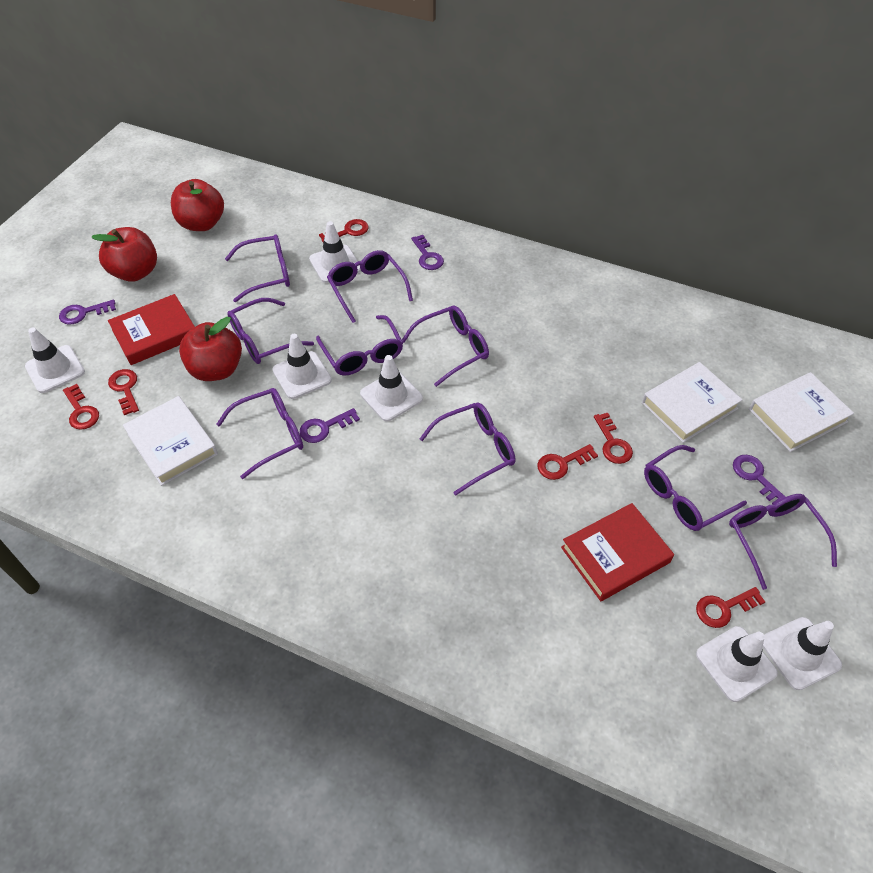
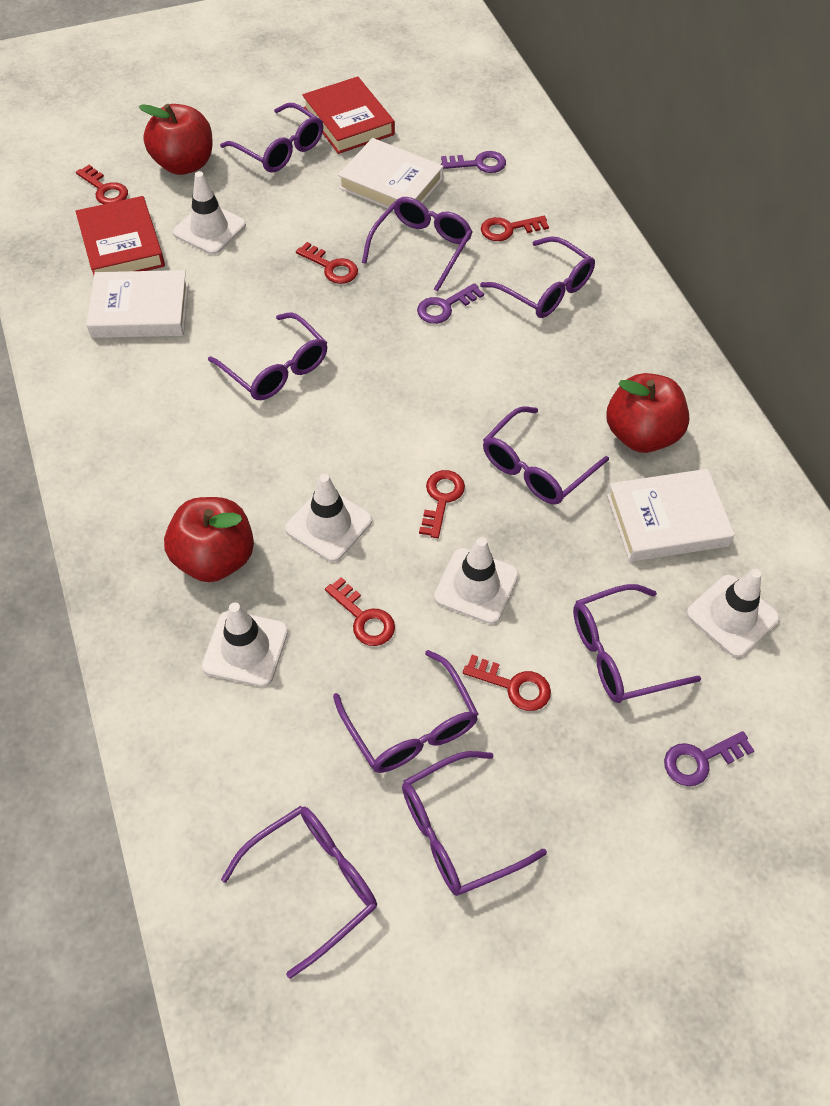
purple key: [59,299,116,325] [300,408,360,443] [411,235,444,270] [733,455,785,505] = 4 -> [417,283,484,324] [441,151,506,173] [664,731,754,786] = 3
white traffic cone: [25,328,85,393] [272,334,332,399] [309,221,361,283] [360,355,423,421] [696,626,778,702] [763,617,842,690] = 6 -> [173,171,246,255] [202,602,288,687] [285,474,372,562] [434,537,519,624] [686,569,779,657] = 5

